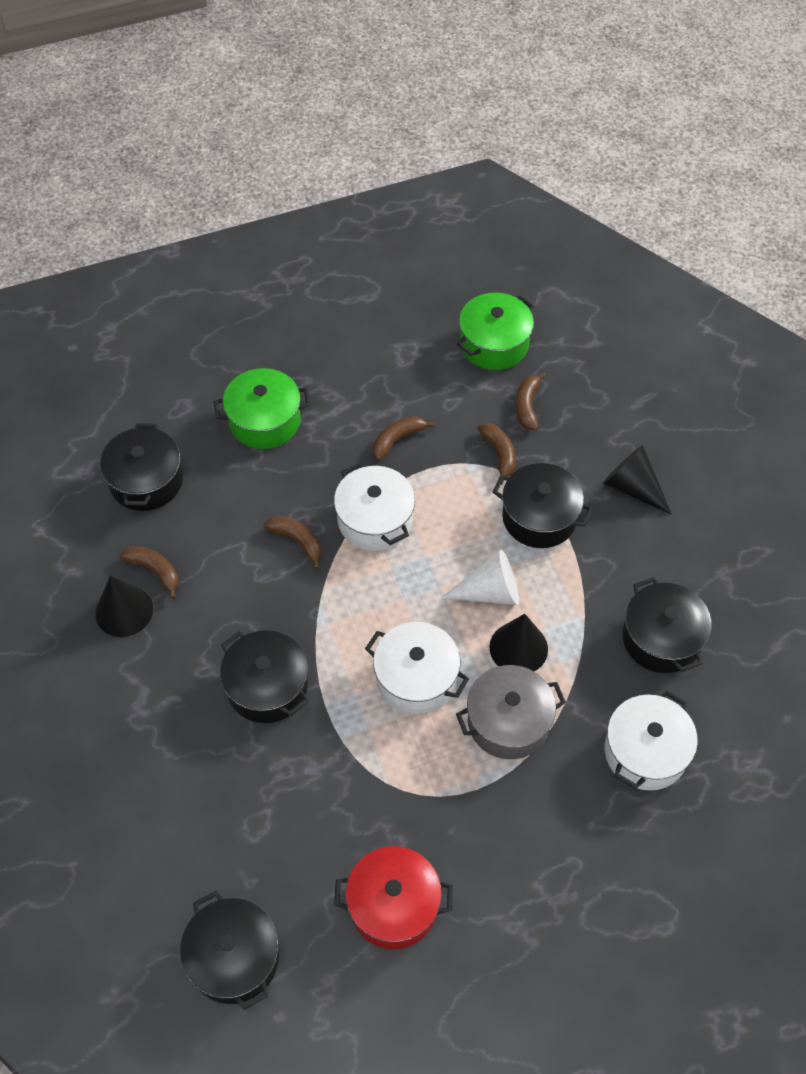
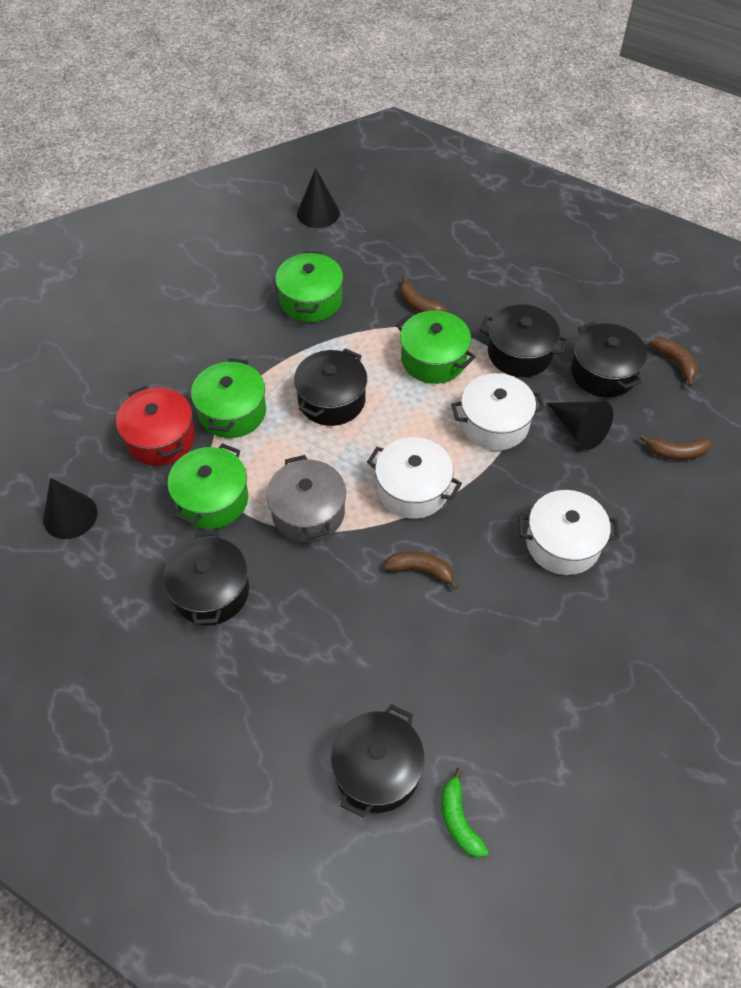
brown banana: [119,546,178,599] [264,516,321,570] [373,416,435,461] [478,423,516,485] [515,372,546,430] = 5 -> [384,551,459,590] [400,276,448,313] [640,434,712,460] [649,337,698,387] = 4
green banana: none = 0 -> [441,768,489,858] = 1
green pot: [214,368,311,449] [457,292,535,370] = 2 -> [167,443,248,529] [191,358,266,438] [275,251,343,322] [396,311,476,384] = 4
white cone: [441,550,519,605] = 1 -> none = 0

